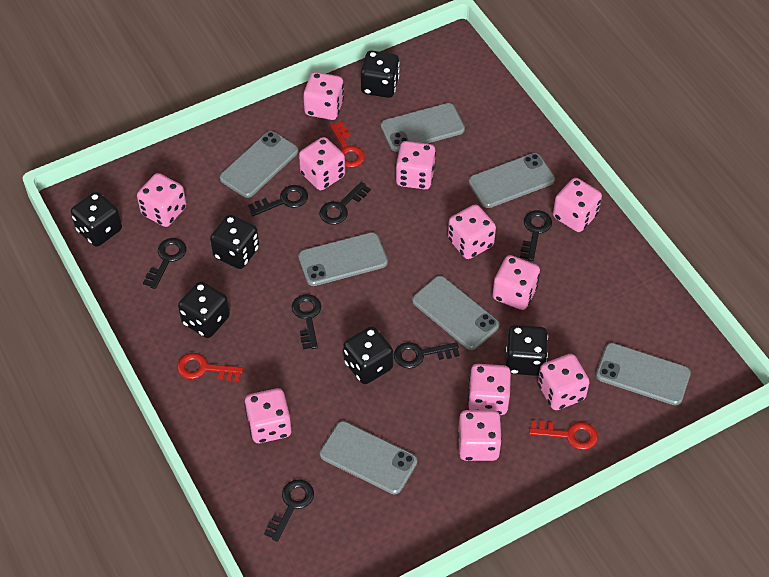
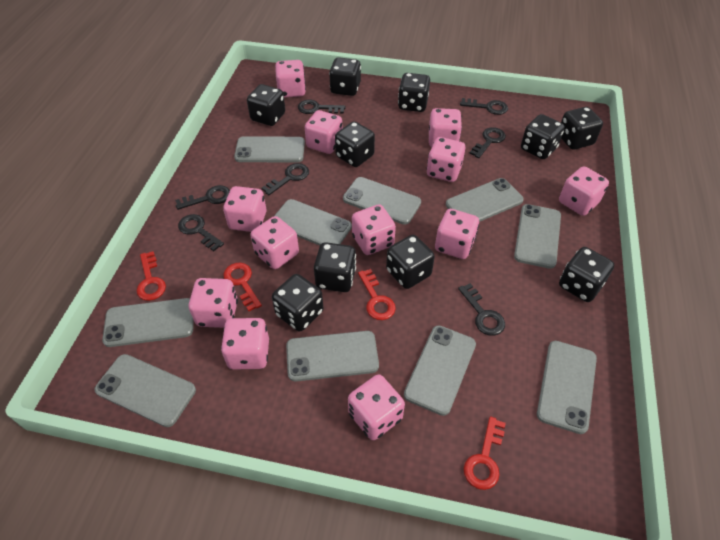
black dice: [71,192,122,247] [178,281,230,338] [210,215,259,269] [343,326,393,384] [361,51,400,98] [505,325,548,376] = 6 -> [247,84,285,126] [272,274,323,331] [314,242,356,292] [329,57,361,96] [335,122,375,167] [386,235,435,289] [398,73,430,112] [521,114,565,159] [559,247,614,302] [561,107,603,150] = 10
grey phone: [220,131,298,198] [298,232,388,286] [320,421,417,494] [381,103,465,152] [412,276,499,350] [469,153,555,208] [596,343,691,405] = 7 -> [95,354,196,427] [102,298,194,347] [234,136,305,163] [274,199,352,246] [286,331,379,381] [343,177,421,225] [404,326,476,416] [446,178,524,222] [514,204,561,269] [537,341,597,434] = 10
pink dice: [137,173,186,227] [244,388,292,443] [299,137,345,190] [303,72,344,120] [396,141,436,189] [448,204,496,259] [458,410,502,461] [468,364,511,415] [493,255,540,310] [538,354,590,410] [553,178,602,232] = 11 -> [189,278,238,328] [221,318,269,370] [223,186,266,232] [250,216,299,269] [275,60,306,98] [305,110,342,154] [348,374,405,440] [352,204,396,255] [427,137,465,182] [429,108,462,147] [435,209,479,259] [559,166,609,216] = 12
red key: [177,353,243,381] [330,121,365,168] [529,420,598,450] = 3 -> [137,251,166,301] [223,263,262,311] [358,269,396,320] [464,417,506,490] = 4

